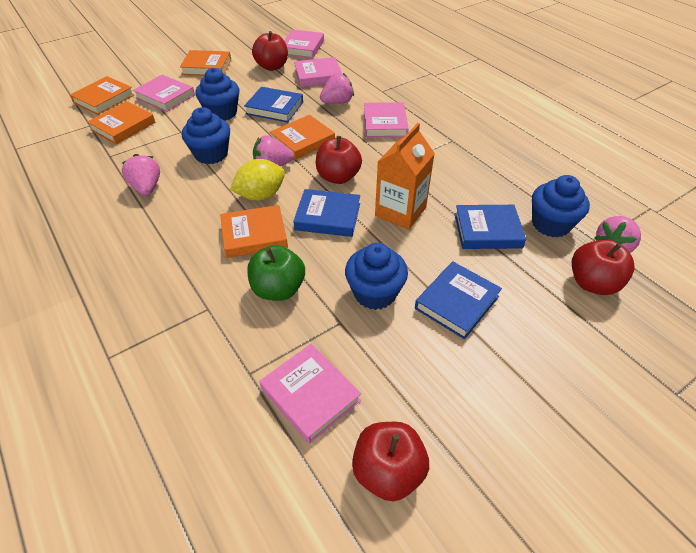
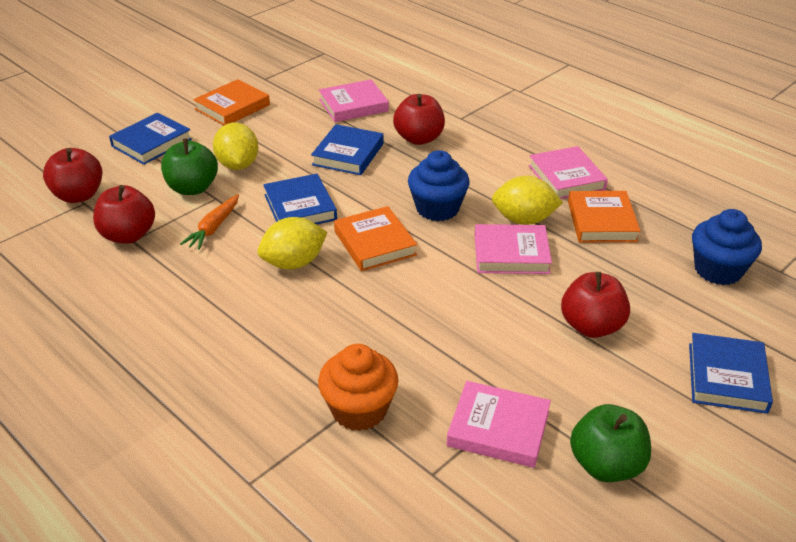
blue cupcake: [182,107,230,164] [195,68,239,121] [345,243,408,310] [532,175,590,238] = 4 -> [408,150,470,221] [692,209,762,285] = 2
green apple: [247,245,305,301] = 1 -> [161,138,218,195] [570,404,651,482] = 2
orange book: [70,76,134,115] [87,101,155,144] [180,50,231,76] [220,205,288,258] [270,115,335,160] = 5 -> [193,79,270,125] [334,206,417,271] [568,191,640,242] = 3
orange carrot: none = 0 -> [180,194,239,250] = 1
orange carton: [375,123,435,230] = 1 -> none = 0
orange cupcake: none = 0 -> [318,344,398,431] = 1
pink book: [133,75,195,112] [259,344,361,444] [284,30,324,58] [294,57,342,87] [364,102,408,138] = 5 -> [319,80,389,122] [447,381,551,468] [475,224,552,274] [528,146,608,199] = 4
pink strawberry: [122,154,160,195] [253,135,294,166] [320,73,354,104] [594,216,641,253] = 4 -> none = 0
yellow lemon: [230,159,285,201] = 1 -> [213,123,258,170] [258,217,327,269] [492,176,563,225] = 3

